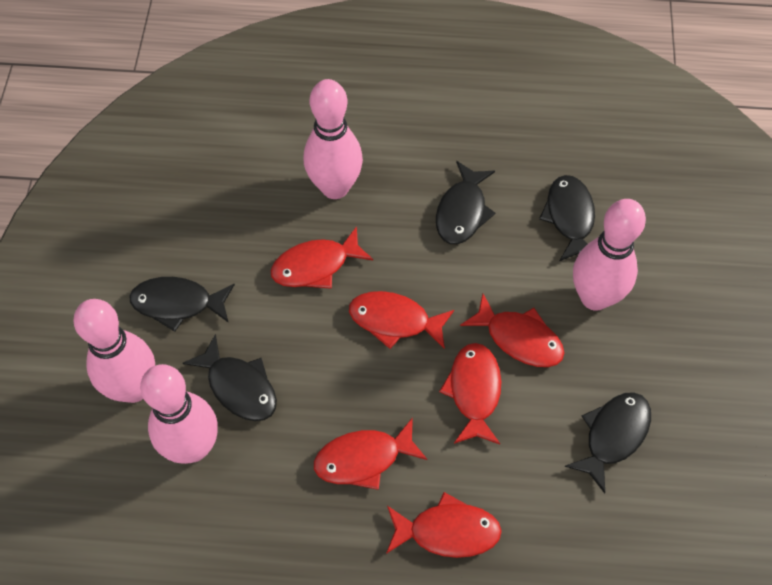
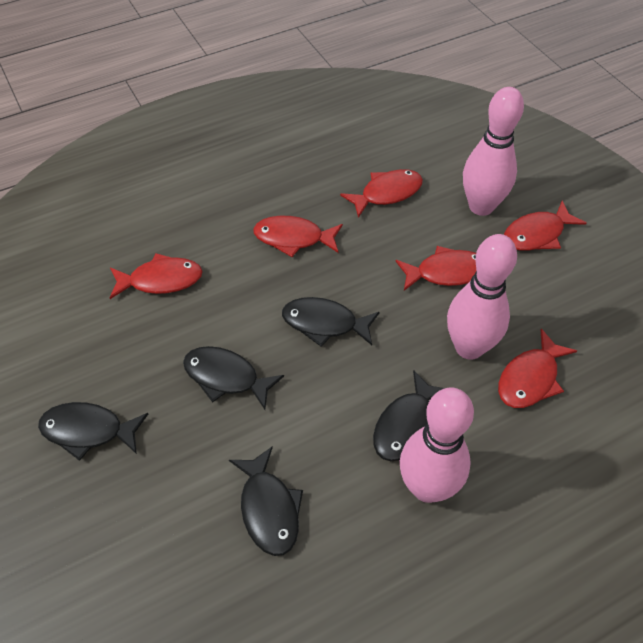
pink bowling pin: [73,299,155,403] [140,364,218,464] [304,79,363,199] [573,199,646,311] = 4 -> [400,388,474,503] [447,234,517,360] [463,87,524,216] = 3

